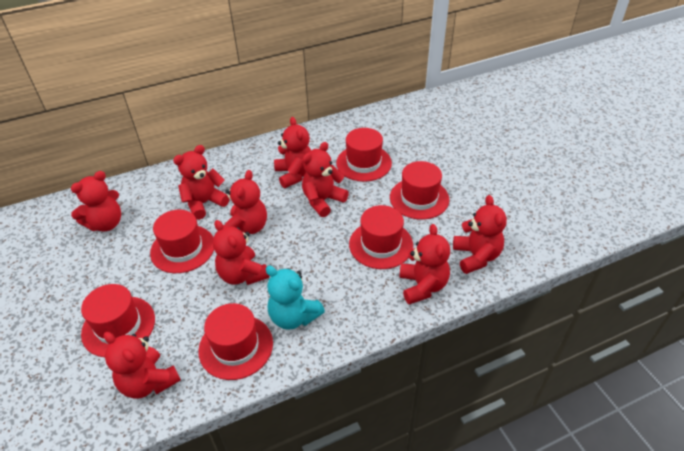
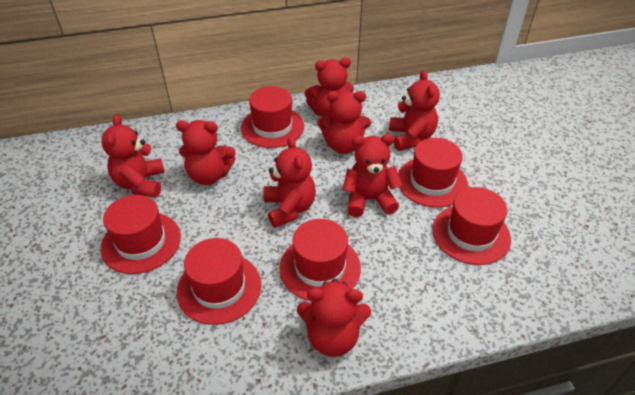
red teddy bear: [71,171,121,231] [103,332,181,399] [173,145,230,220] [213,220,269,285] [223,170,267,234] [274,117,311,188] [302,142,349,217] [399,224,450,304] [453,195,507,274] = 9 -> [102,114,164,197] [176,120,236,185] [263,136,316,228] [297,278,371,357] [304,57,354,117] [317,91,371,154] [342,134,403,217] [389,70,440,151] = 8
turquoise teddy bear: [266,266,325,330] = 1 -> none = 0

